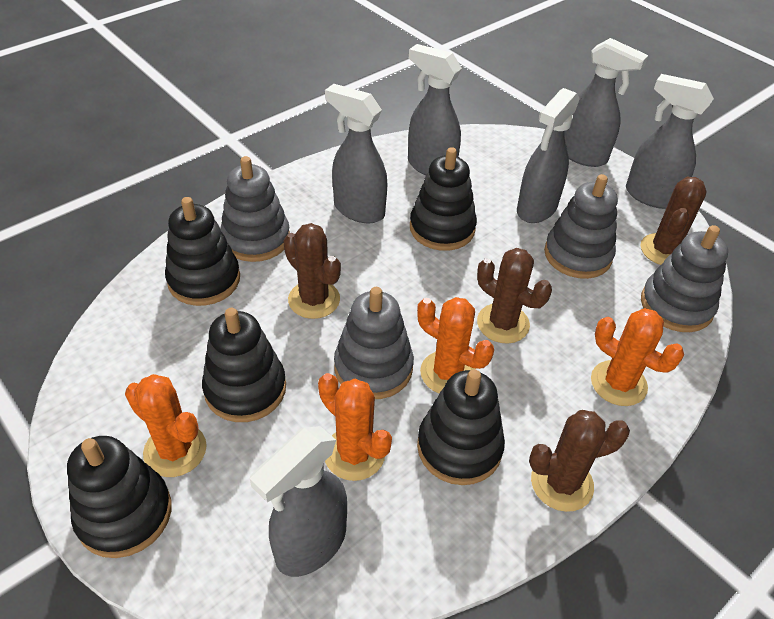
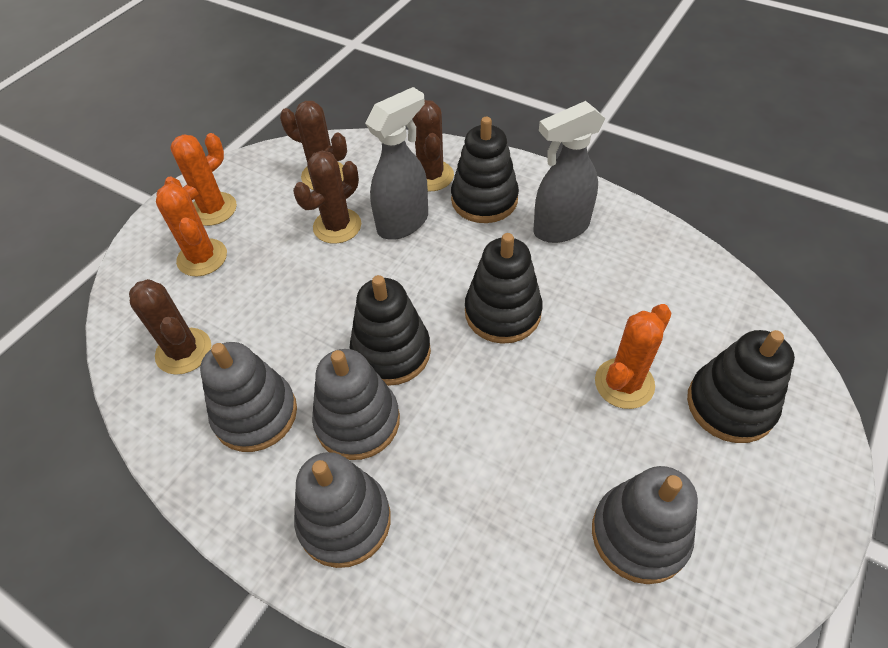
black stacking toy: [67,436,171,558] [165,197,240,306] [202,308,286,422] [410,147,477,251] [417,369,505,485] = 5 -> [349,275,431,386] [451,117,519,223] [465,233,543,344] [687,330,795,443] = 4
grey spray bottle: [250,426,347,577] [325,84,387,223] [408,44,462,175] [517,88,580,223] [564,38,648,167] [626,74,714,209] = 6 -> [365,87,428,240] [533,101,605,243] = 2
orange cactus: [125,374,207,477] [318,373,392,481] [417,297,494,394] [591,308,684,406] = 4 -> [156,183,227,276] [164,133,237,226] [595,304,672,409] = 3

